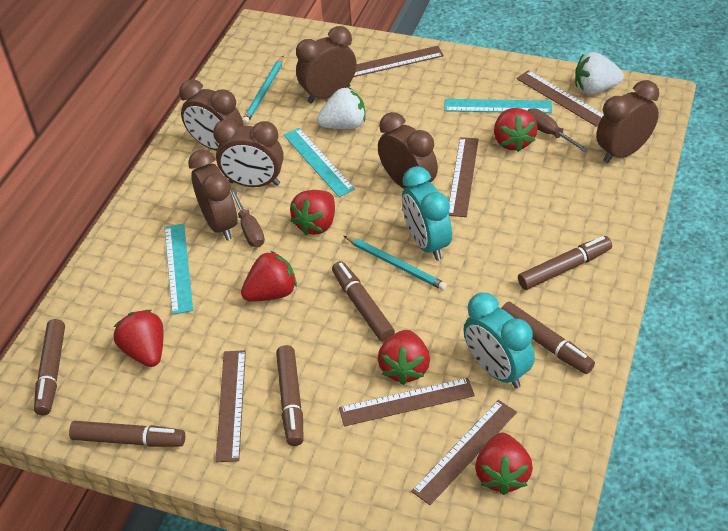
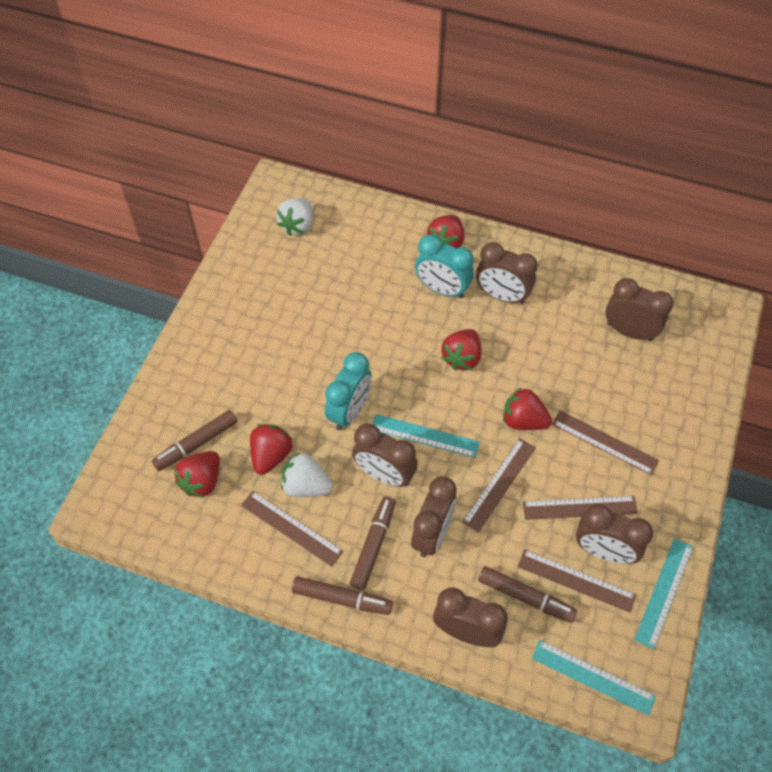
brown marker: [34,319,65,415] [69,421,185,447] [276,345,304,446] [332,261,395,342] [501,302,595,374] [518,236,612,290] = 6 -> [152,410,237,471] [292,576,393,615] [350,496,396,590] [478,566,577,623] = 4
brown ruler: [215,350,246,462] [339,378,475,426] [354,46,444,77] [411,400,517,505] [449,137,479,217] [516,70,604,127] = 6 -> [241,491,344,567] [462,438,536,533] [518,549,636,613] [523,496,638,520] [552,410,659,475] = 5
brown screwdriver: [231,189,265,247] [527,108,588,152] = 2 -> none = 0
red strawberry: [114,310,164,367] [241,251,297,302] [290,190,335,235] [378,330,430,385] [475,433,533,495] [494,108,538,152] = 6 -> [174,451,220,498] [250,424,292,475] [427,215,464,248] [441,329,482,370] [503,387,552,430] = 5
turquoise pencil: [242,56,284,124] [344,236,447,290] = 2 -> none = 0

